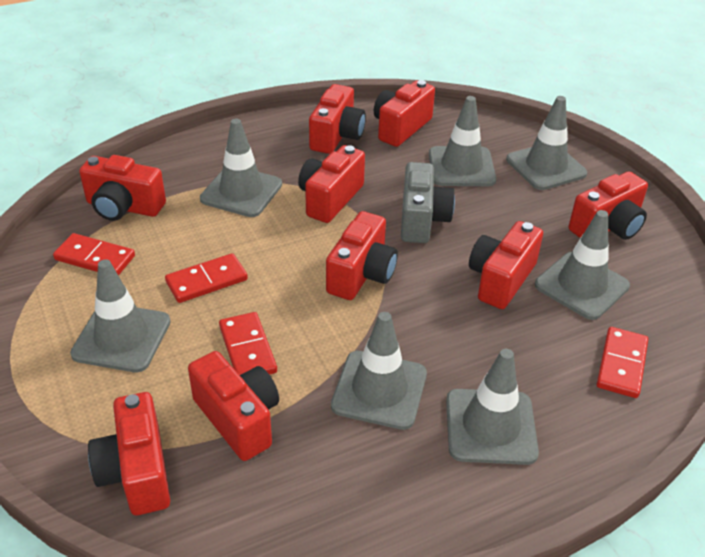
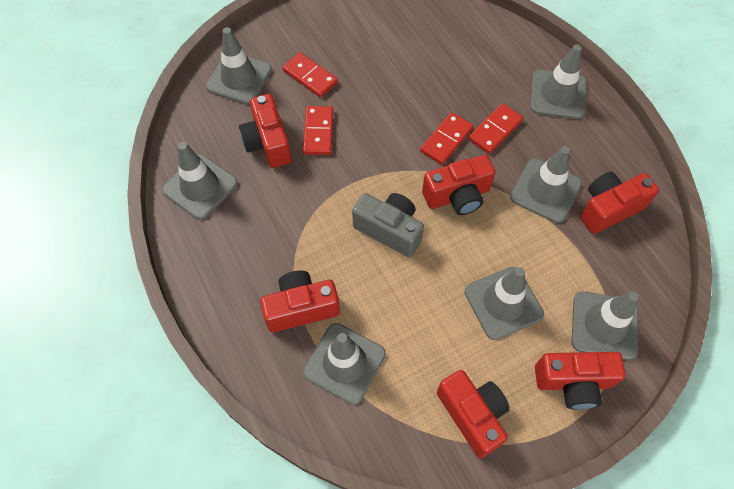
red camera: [79,155,166,221] [88,392,170,515] [188,351,279,461] [298,145,365,223] [309,84,366,154] [326,211,398,300] [374,80,435,147] [469,221,543,309] [569,171,648,240] = 9 -> [239,94,292,168] [260,270,340,333] [422,155,496,215] [437,370,510,458] [535,352,626,410] [580,172,659,234] = 6

